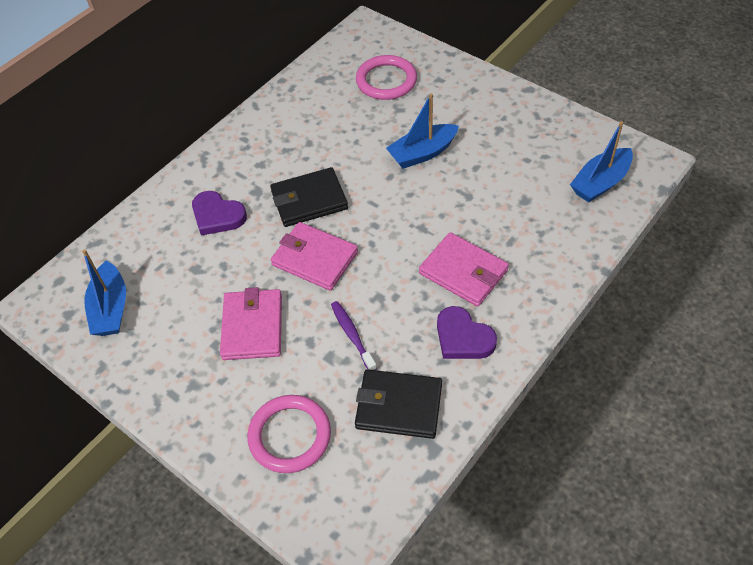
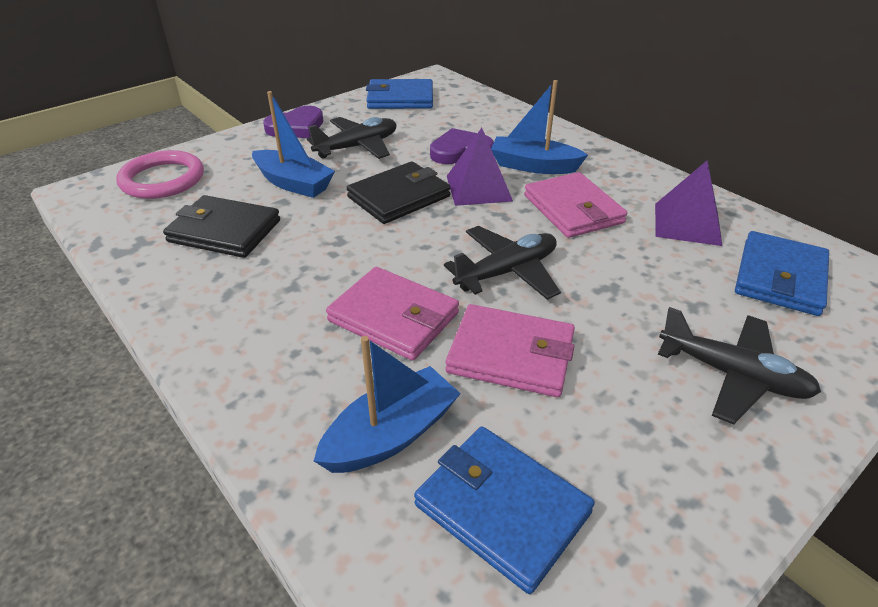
black plane: none = 0 -> [307,117,397,159] [444,226,561,300] [658,307,821,425] = 3
blue wallet: none = 0 -> [366,79,433,109] [414,426,595,594] [735,231,829,316] = 3
pink ring: [247,395,331,473] [356,55,417,100] = 2 -> [116,150,204,199] = 1
purple pyramid: none = 0 -> [447,128,513,206] [655,161,722,246] = 2
purple toothbrush: [331,301,377,370] = 1 -> none = 0

